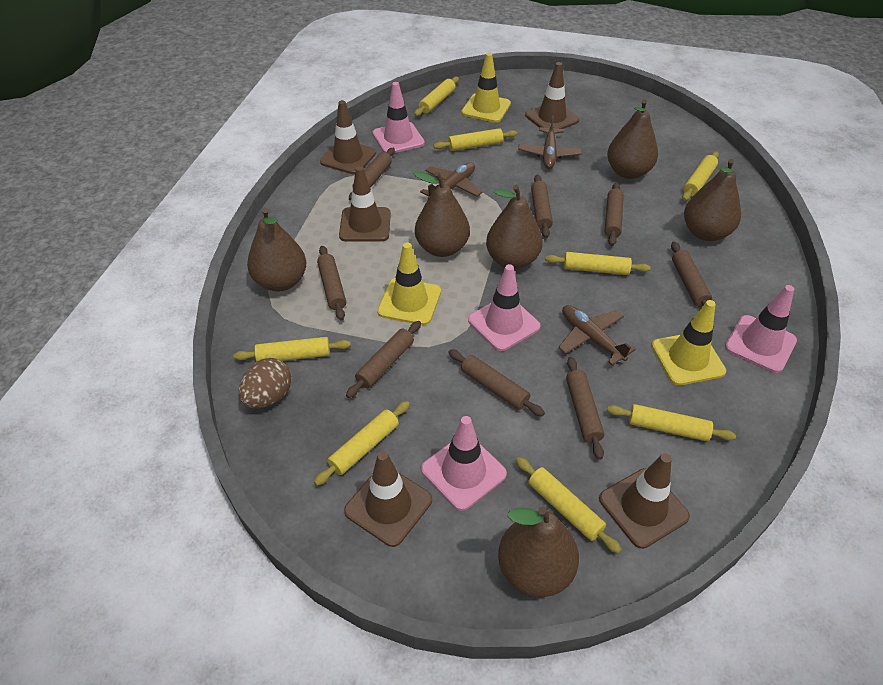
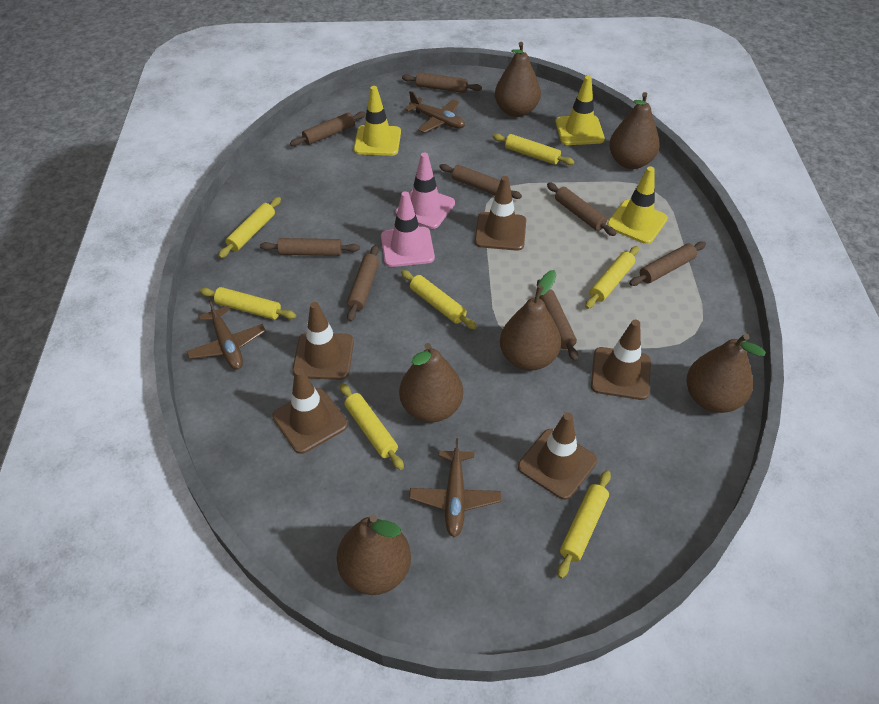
brown egg: [239,358,292,409] = 1 -> none = 0
pink traffic cone: [373,82,425,153] [421,416,507,511] [468,264,540,351] [725,285,797,373] = 4 -> [381,191,435,267] [395,152,455,229] = 2
yellow rolling pin: [233,337,351,362] [314,401,410,486] [414,77,459,116] [433,128,517,151] [516,457,622,554] [545,252,651,275] [607,404,736,442] [682,151,719,201] = 8 -> [199,287,296,320] [218,197,281,258] [340,383,404,470] [401,270,477,330] [492,134,575,165] [557,470,611,579] [585,246,639,309] = 7

